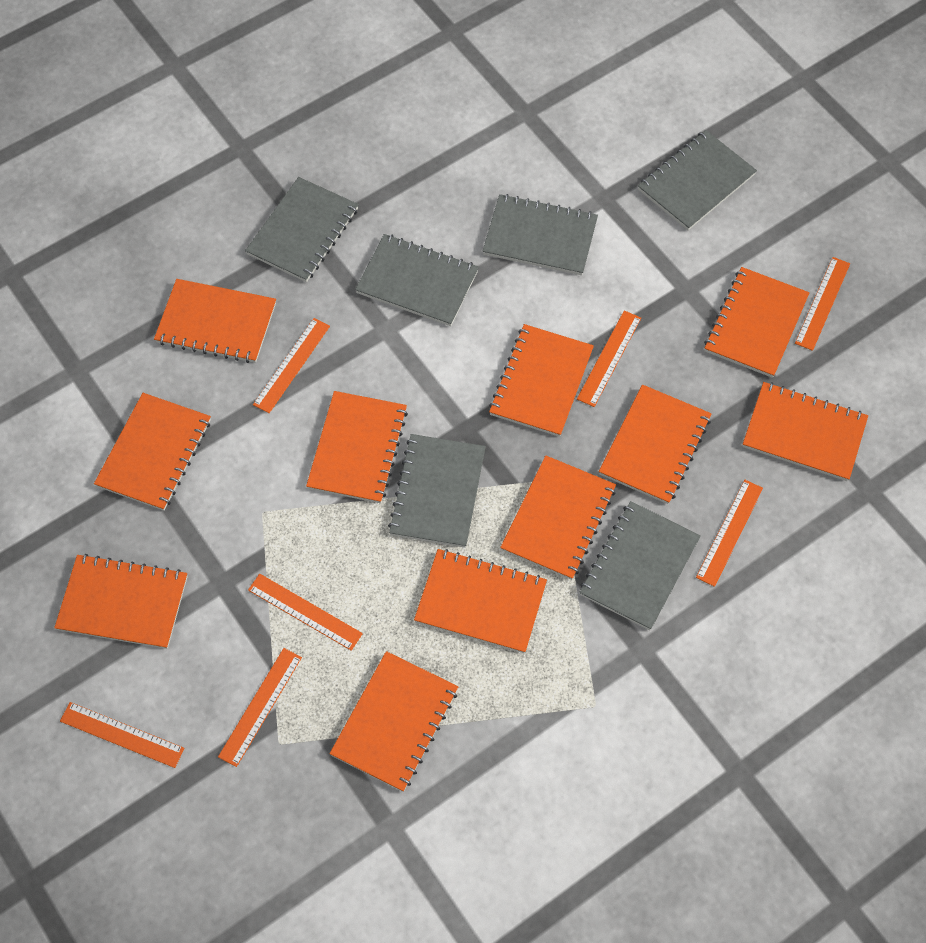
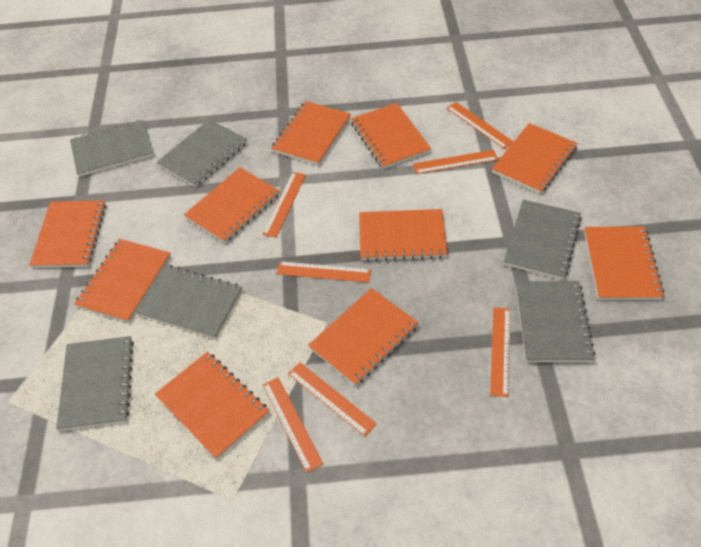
orange notebook: [54,554,188,649] [94,393,211,511] [154,279,276,363] [306,391,408,503] [329,651,458,792] [414,549,547,653] [489,324,594,437] [500,455,616,580] [599,384,711,504] [704,267,809,378] [742,382,868,481] = 11 -> [29,200,106,268] [74,239,171,323] [155,352,269,459] [184,167,280,243] [271,101,351,165] [308,288,419,386] [351,103,431,169] [359,209,447,261] [492,123,578,194] [584,226,664,300] = 10

